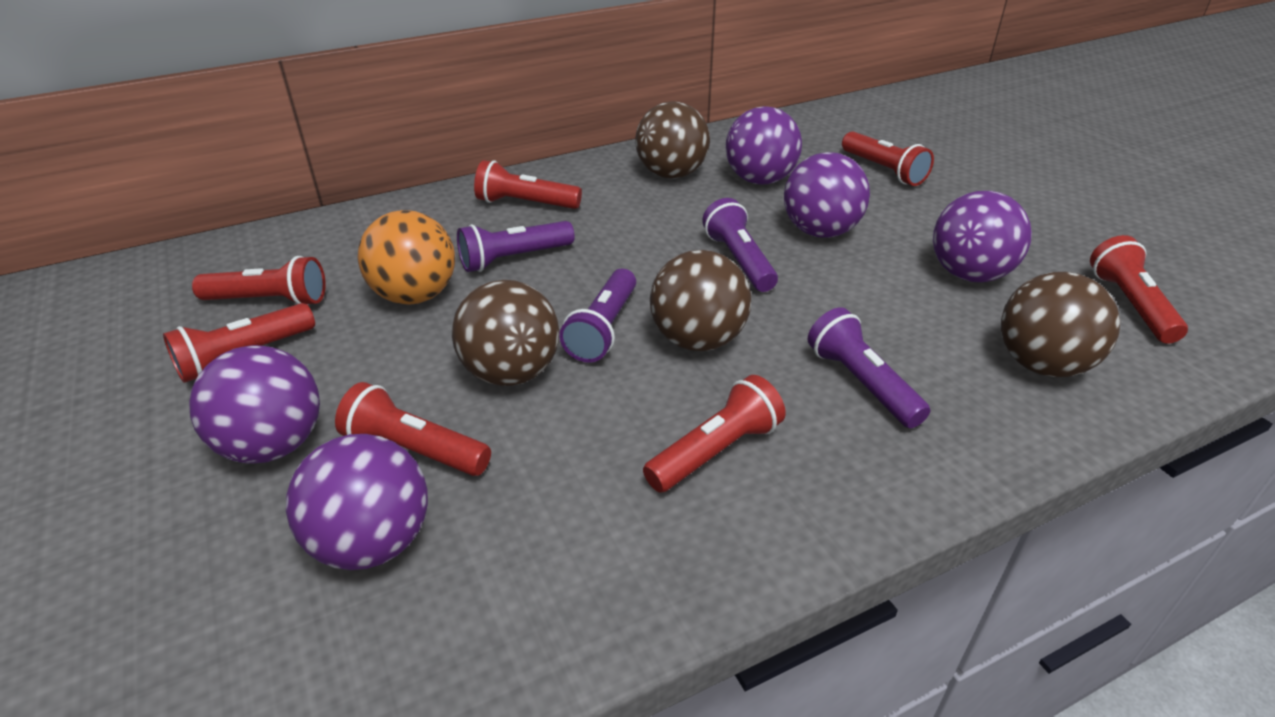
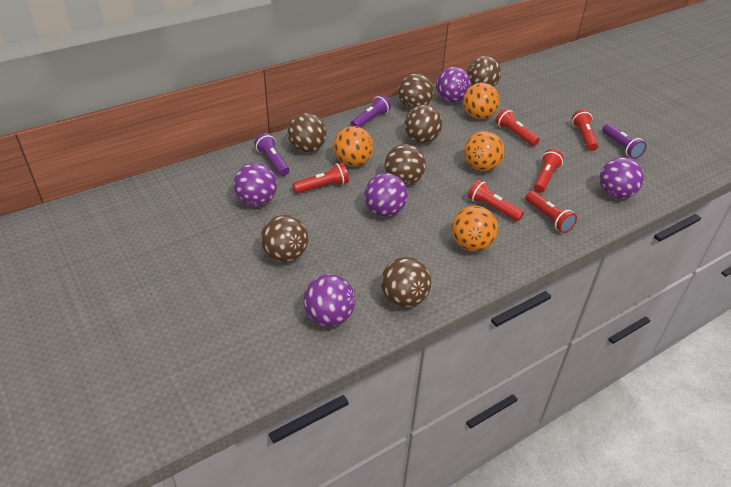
brown ball: [452,280,559,386] [636,101,710,179] [650,250,751,351] [1001,272,1120,377] = 4 -> [261,215,308,262] [287,113,327,153] [381,257,431,307] [384,144,426,186] [398,73,434,109] [405,105,443,143] [467,56,501,87] = 7
orange ball: [358,210,455,305] = 1 -> [334,126,373,166] [451,206,498,252] [463,83,499,119] [464,131,504,171] = 4
purple flashlight: [457,221,575,272] [559,269,636,363] [702,198,778,292] [808,307,930,428] = 4 -> [254,133,289,176] [351,95,391,127] [602,124,647,159] = 3
red flashlight: [163,303,315,383] [192,256,326,305] [335,382,491,476] [474,160,582,209] [643,375,786,493] [842,131,934,186] [1090,235,1188,344] = 7 -> [292,163,349,194] [468,180,524,221] [495,108,540,146] [525,191,577,233] [534,149,564,193] [572,109,598,151] = 6

